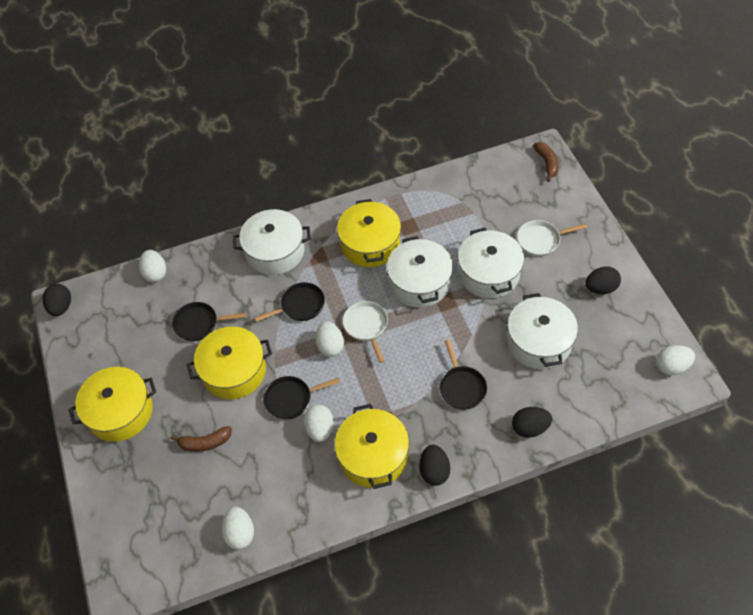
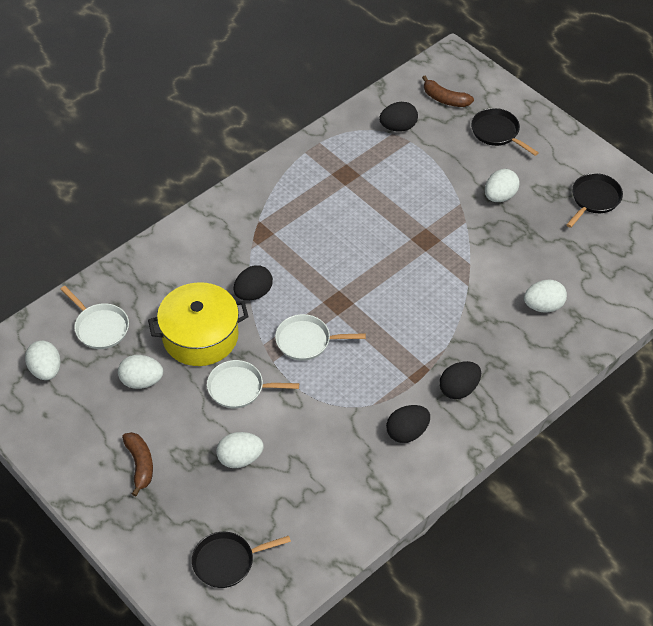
black pan: [172,302,246,341] [254,282,325,322] [263,376,340,420] [440,339,487,410] = 4 -> [192,532,291,588] [471,108,539,156] [566,173,623,228] = 3
white pan: [343,301,388,363] [517,220,587,256] = 2 -> [61,286,129,349] [207,360,299,408] [275,314,366,361] = 3
white pot: [233,209,311,275] [387,236,453,307] [458,228,524,298] [507,293,578,369] = 4 -> none = 0
yellow pot: [69,367,156,442] [187,327,272,399] [335,404,409,489] [337,199,401,267] = 4 -> [148,282,249,366] = 1

